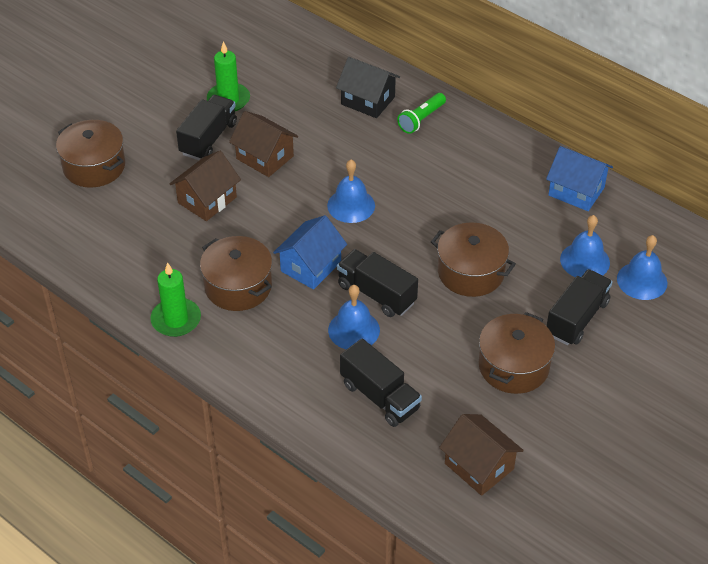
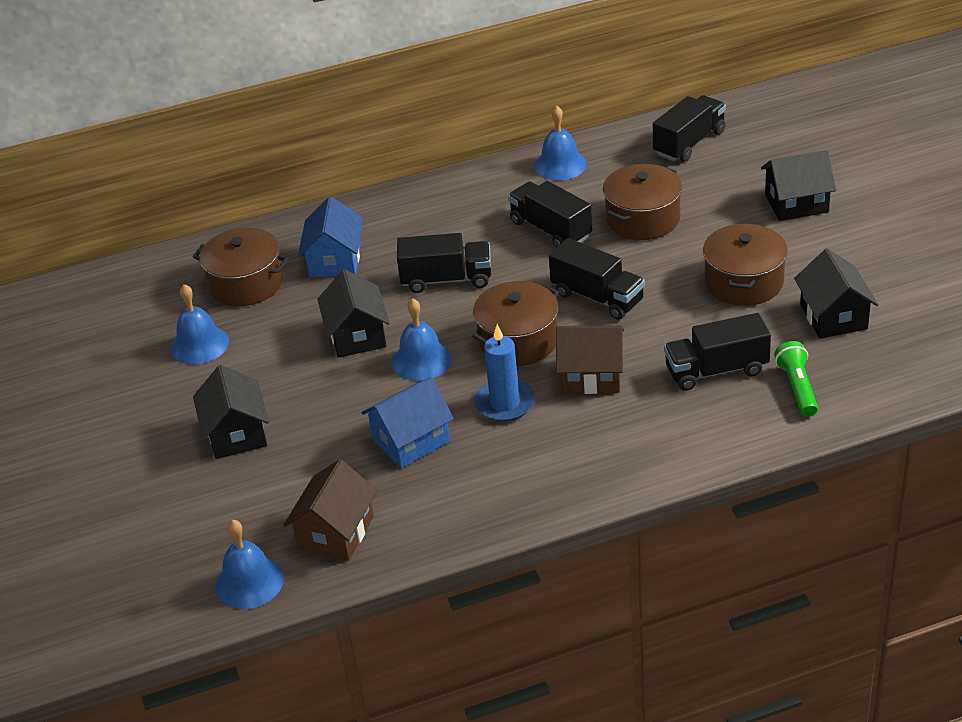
black house: [336,57,400,118] = 1 -> [193,365,269,459] [317,269,390,358] [761,150,836,221] [794,248,878,339] = 4
black truck: [176,95,237,160] [337,249,418,317] [340,338,422,427] [547,269,612,345] = 4 -> [397,233,491,293] [508,181,592,248] [549,238,645,320] [653,95,726,162] [664,313,771,391] = 5
blue candle: none = 0 -> [474,324,535,422] = 1
brown house: [170,151,241,221] [229,111,298,177] [439,414,524,496] = 3 -> [284,459,378,561] [556,325,624,394] = 2
green candle: [150,262,201,337] [207,41,250,111] = 2 -> none = 0

